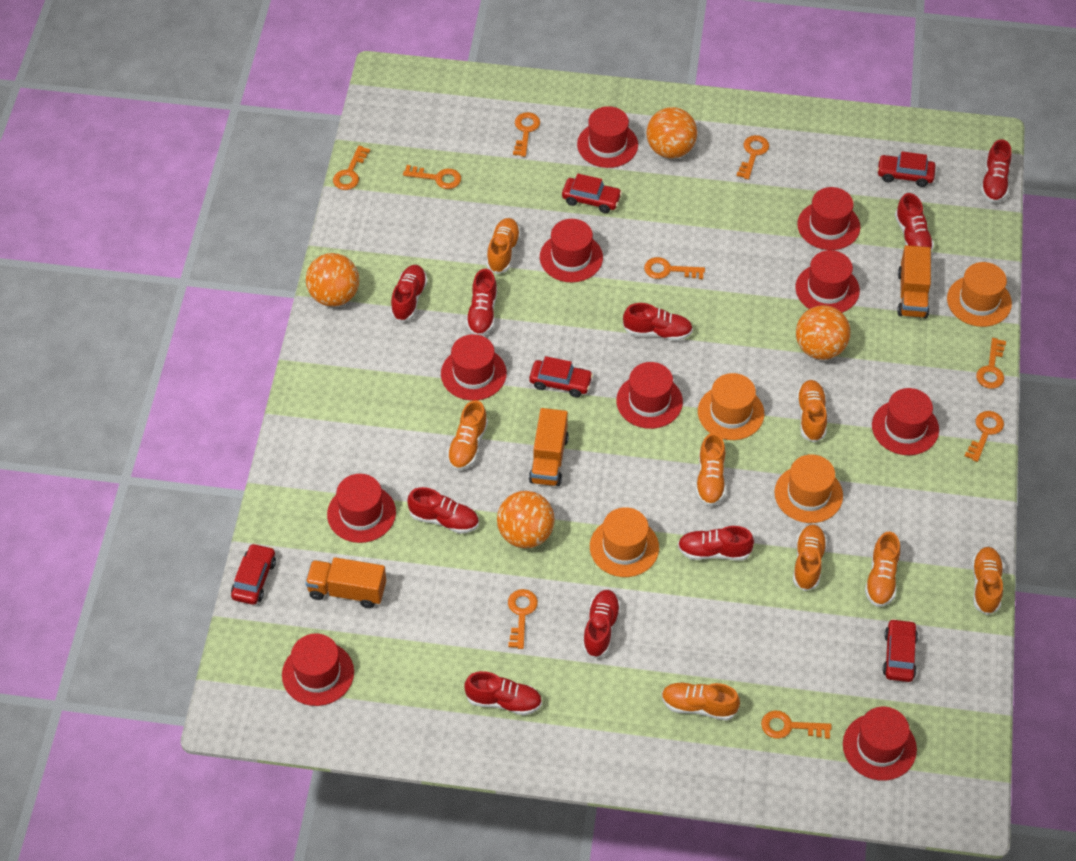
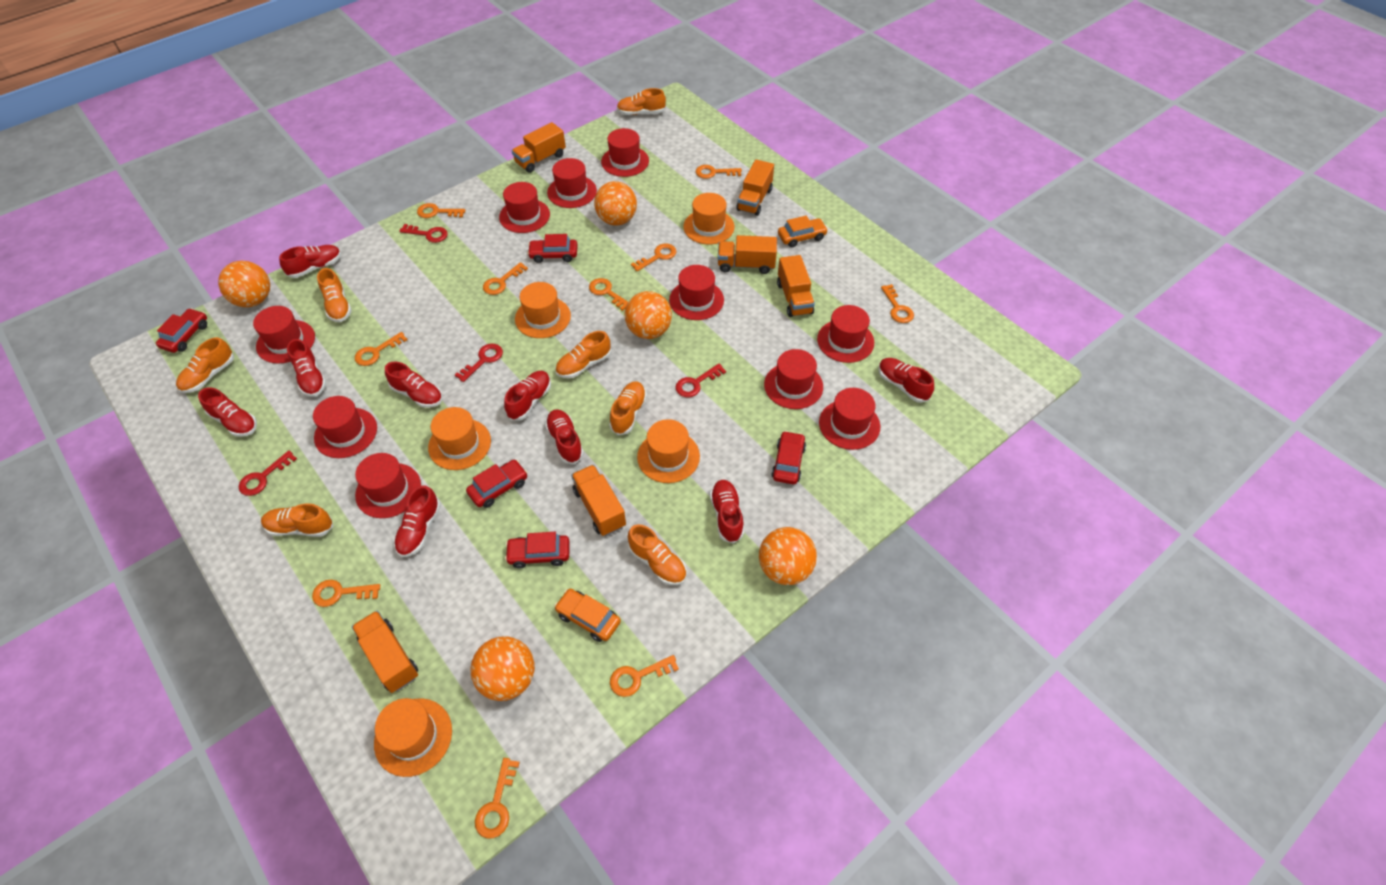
orange ball: [306,253,359,307] [497,491,555,548] [647,107,697,158] [796,305,850,360] = 4 -> [218,261,270,307] [471,636,535,701] [594,181,637,225] [624,291,672,339] [759,527,817,585] = 5
orange car: none = 0 -> [554,589,621,642] [778,216,828,247] = 2
orange hat: [590,507,659,577] [698,373,764,440] [775,454,843,523] [947,262,1012,327] = 4 -> [374,698,452,777] [428,407,491,470] [515,282,571,338] [637,419,700,483] [684,193,734,244] = 5
orange key: [333,146,370,190] [403,165,461,189] [508,589,538,649] [513,112,540,157] [644,257,705,279] [736,135,769,179] [761,711,832,739] [965,411,1004,462] [976,338,1006,389] = 9 -> [312,580,380,607] [355,332,408,366] [417,203,465,218] [475,758,520,839] [483,262,528,295] [589,278,628,311] [610,655,679,697] [631,243,677,272] [696,165,742,179] [881,284,914,323] = 10
orange shoe: [447,400,488,470] [486,218,521,274] [662,682,740,721] [696,433,726,506] [793,524,827,591] [797,380,827,442] [865,532,900,607] [972,547,1003,615] = 8 -> [176,337,234,393] [261,503,333,537] [317,268,351,322] [555,331,611,378] [609,381,647,435] [617,88,666,115] [628,524,686,585] = 7
orange truck: [305,557,386,608] [529,408,569,486] [897,245,931,318] = 3 -> [352,611,418,693] [512,122,566,173] [571,465,626,536] [718,235,777,274] [736,160,774,216] [777,255,815,317] = 6
red key: none = 0 -> [239,450,297,496] [400,224,448,243] [455,344,503,382] [675,364,726,397] = 4

